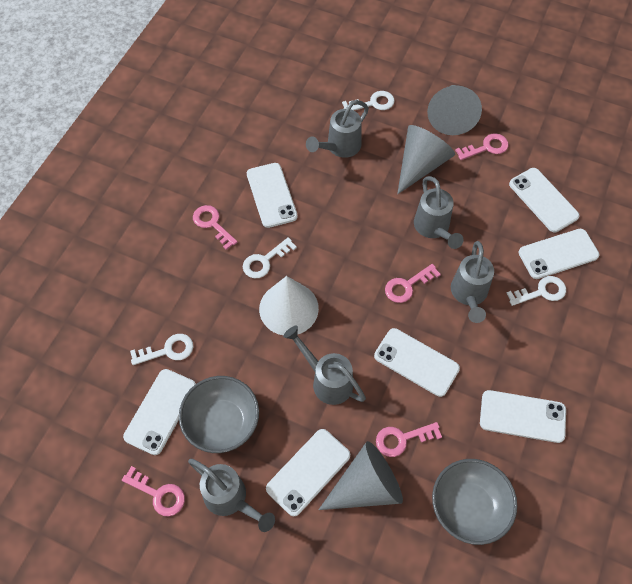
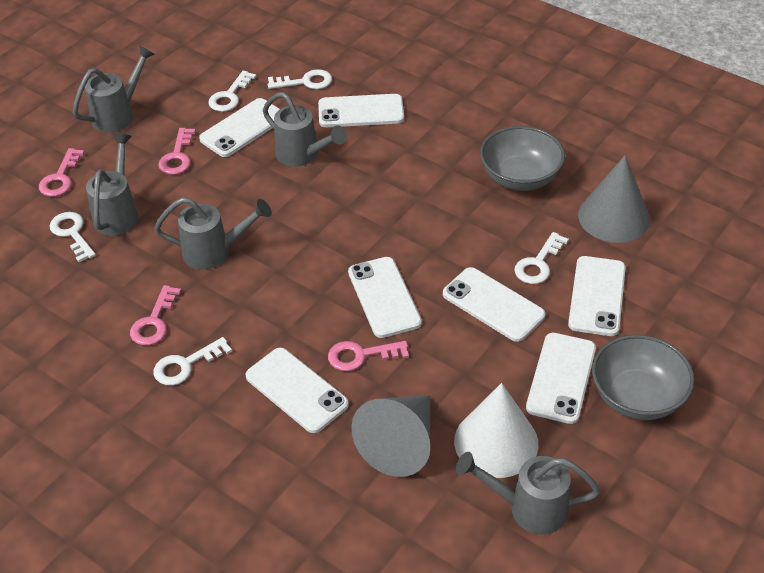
grey cone: [318,441,403,510] [397,125,455,194] [427,85,482,135] = 3 -> [351,395,430,477] [578,155,650,243] = 2
pink key: [122,466,185,517] [193,205,237,250] [376,422,442,457] [385,264,441,303] [455,133,508,160] = 5 -> [39,148,85,197] [130,285,181,345] [158,128,196,175] [328,341,409,371] = 4
white key: [130,334,193,365] [243,237,297,278] [342,91,395,110] [506,276,566,306] = 4 -> [50,212,96,262] [154,337,232,385] [208,70,256,112] [268,69,332,89] [514,232,569,284] = 5

